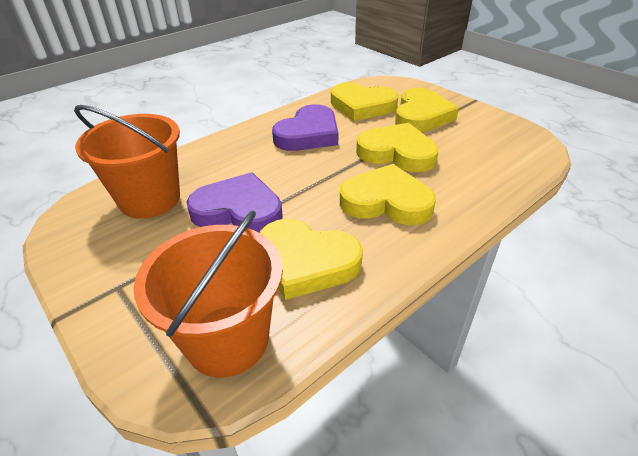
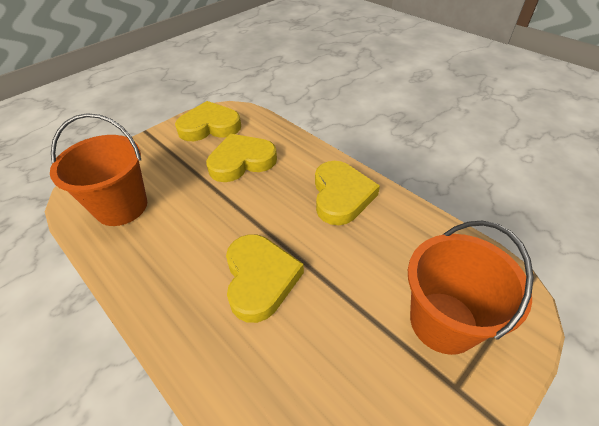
purple heart: [187,172,283,233] [272,104,338,151] = 2 -> none = 0
yellow heart: [260,219,363,300] [331,83,398,121] [340,164,436,225] [356,123,439,172] [395,88,459,132] = 5 -> [175,101,241,141] [206,134,277,182] [226,234,304,323] [315,161,380,225] = 4

